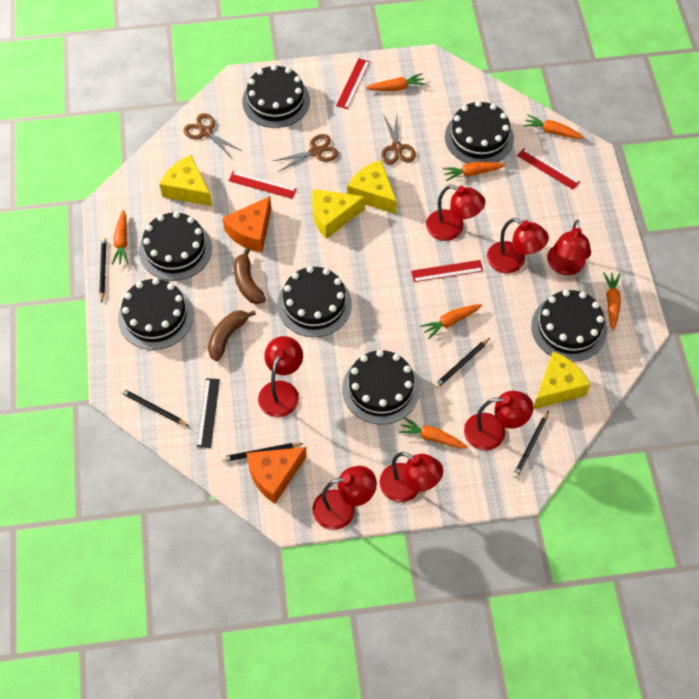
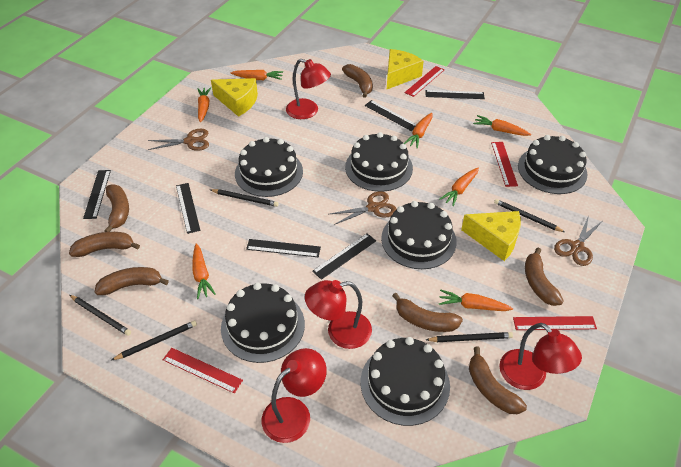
black cake: [118,278,193,350] [139,212,212,281] [242,65,310,128] [277,266,352,337] [342,350,420,424] [445,101,514,163] [531,290,607,362] = 7 -> [221,283,305,363] [235,137,303,197] [345,132,413,192] [360,337,450,426] [381,201,457,269] [518,135,587,194] = 6
black ruler: [197,378,220,448] = 1 -> [83,170,111,219] [176,183,200,234] [246,239,321,257] [312,233,376,280] [365,100,416,131] [425,90,485,99] = 6
brown banana: [208,310,256,361] [234,248,266,304] = 2 -> [69,232,140,257] [95,267,169,295] [104,185,129,232] [342,64,373,98] [392,293,463,332] [469,346,527,414] [525,248,564,306] = 7
orange cheese: [223,196,271,252] [246,447,307,504] = 2 -> none = 0
red lamp: [258,336,303,417] [313,466,377,530] [379,452,443,502] [426,185,485,241] [464,391,533,450] [487,218,549,274] [547,220,591,275] = 7 -> [262,348,327,443] [286,59,331,119] [305,280,372,349] [499,323,582,390] = 4
yellow cheese: [159,155,212,206] [312,189,365,239] [347,160,397,214] [533,351,590,409] = 4 -> [211,78,258,117] [387,49,424,89] [461,211,521,261] = 3

